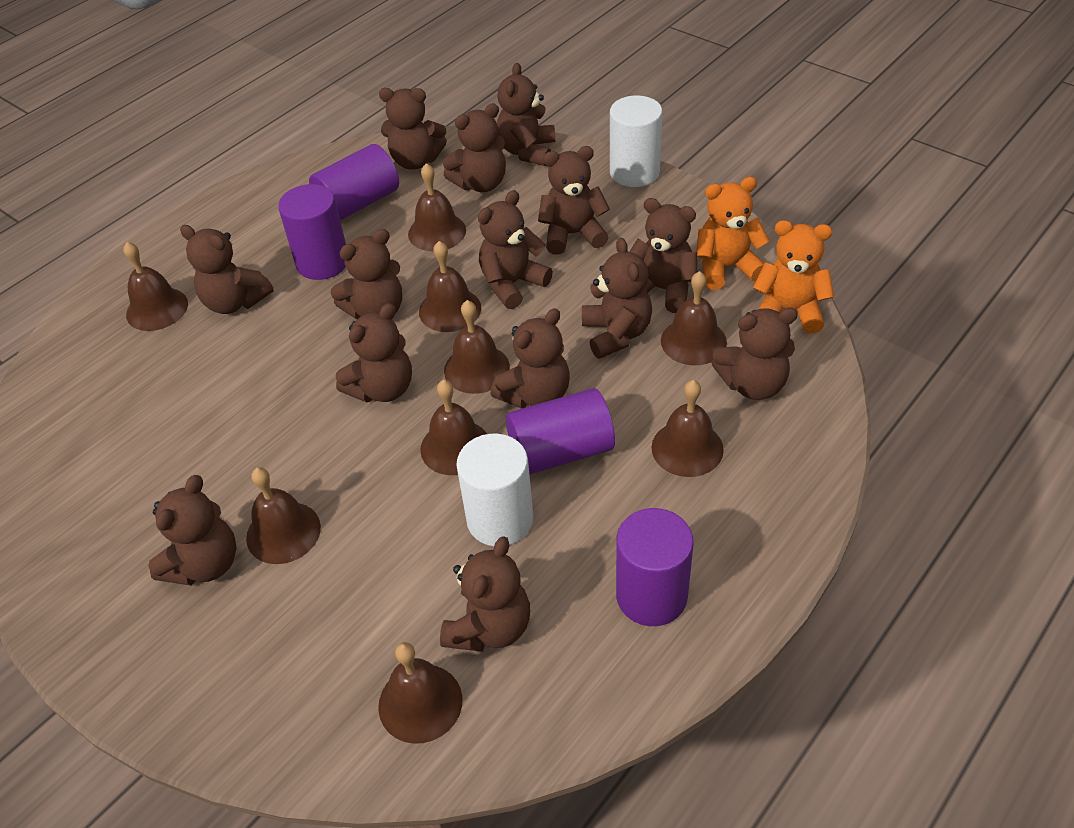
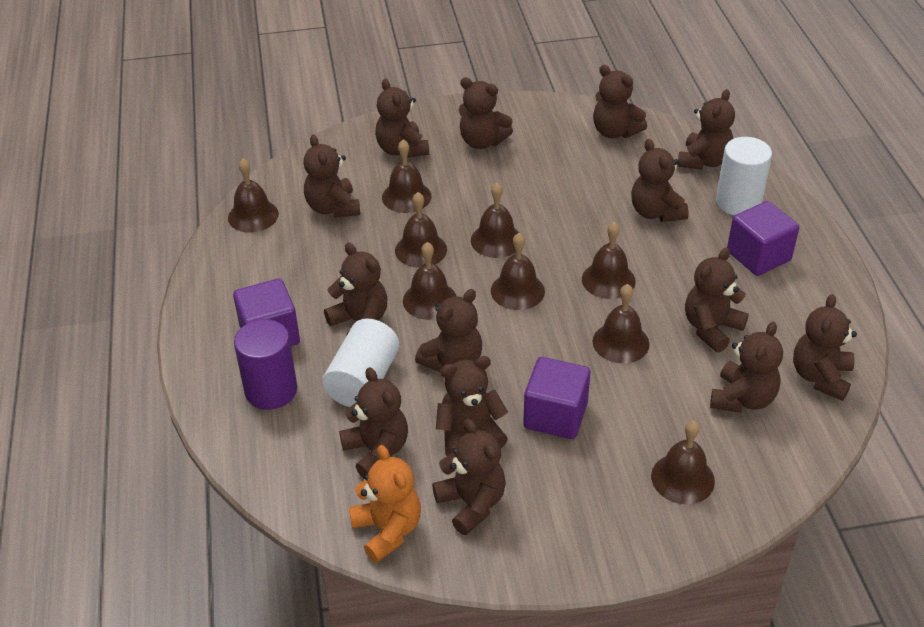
orange teddy bear: [696,177,770,290] [753,220,834,334] = 2 -> [349,445,421,563] = 1
purple cube: none = 0 -> [233,278,300,346] [523,357,590,439] [727,201,799,276] = 3
purple cylinder: [278,184,346,280] [309,144,399,221] [506,388,615,475] [616,508,694,626] = 4 -> [234,319,297,410] = 1

